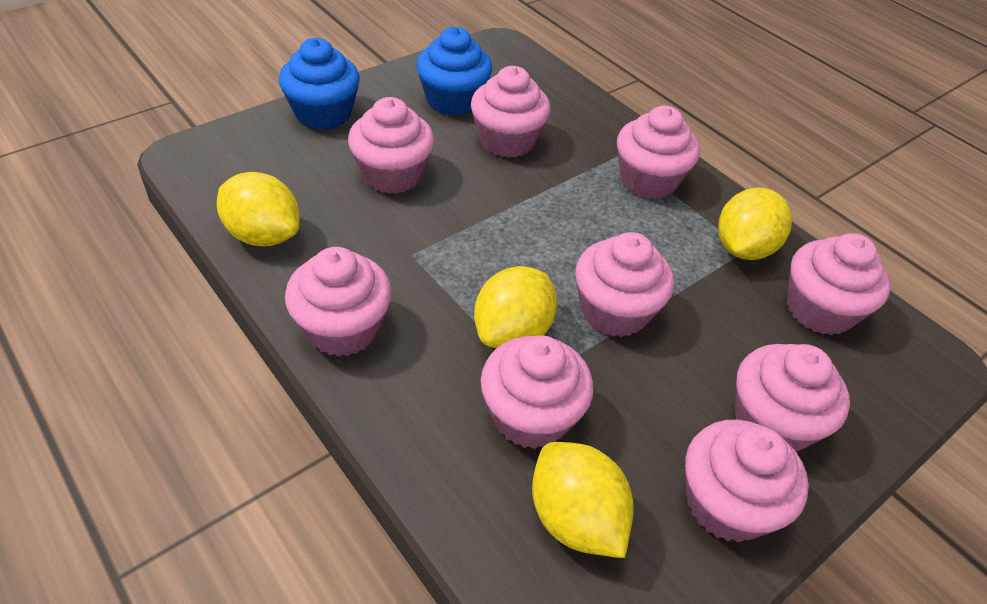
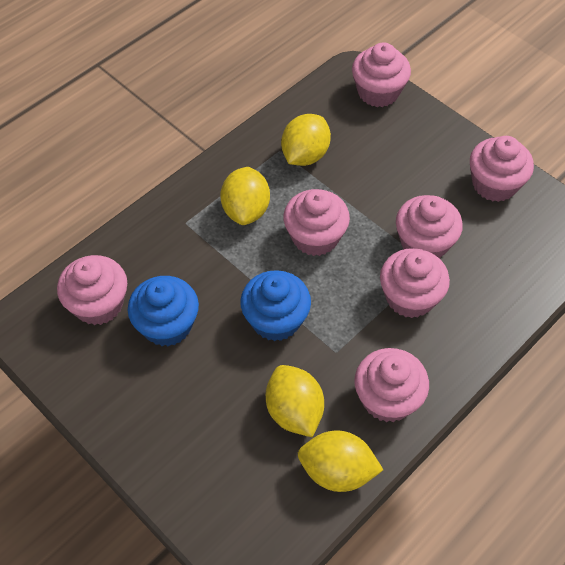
pink cupcake: [285,247,392,357] [348,97,434,194] [471,66,551,158] [480,335,593,449] [575,232,674,337] [617,106,700,199] [685,420,809,542] [735,344,850,451] [787,233,891,335] = 9 -> [57,255,127,325] [283,189,350,256] [352,42,411,107] [354,348,429,422] [380,248,450,318] [396,195,463,259] [470,136,534,202] = 7

